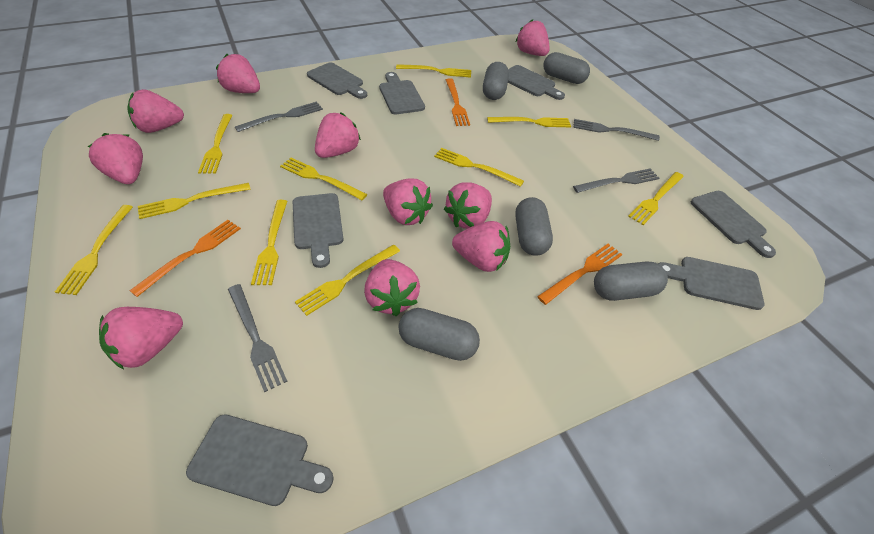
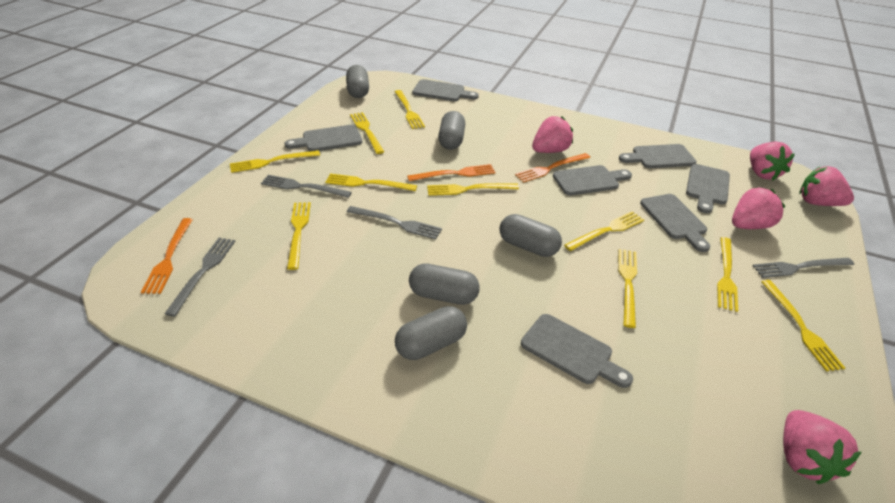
pink strawberry: [87,133,143,184] [99,307,183,370] [127,89,184,133] [216,54,260,93] [315,112,361,158] [364,259,420,316] [383,179,433,225] [444,182,492,229] [452,221,510,272] [516,19,550,56] = 10 -> [532,116,573,153] [732,187,785,229] [750,142,795,180] [783,410,861,484] [800,166,854,206] = 5

